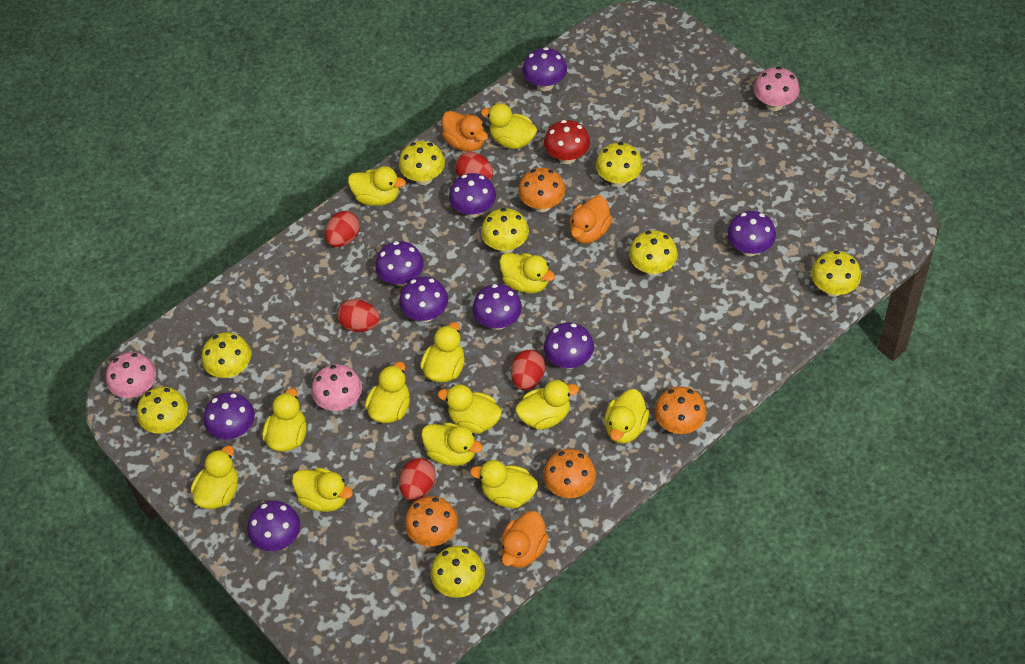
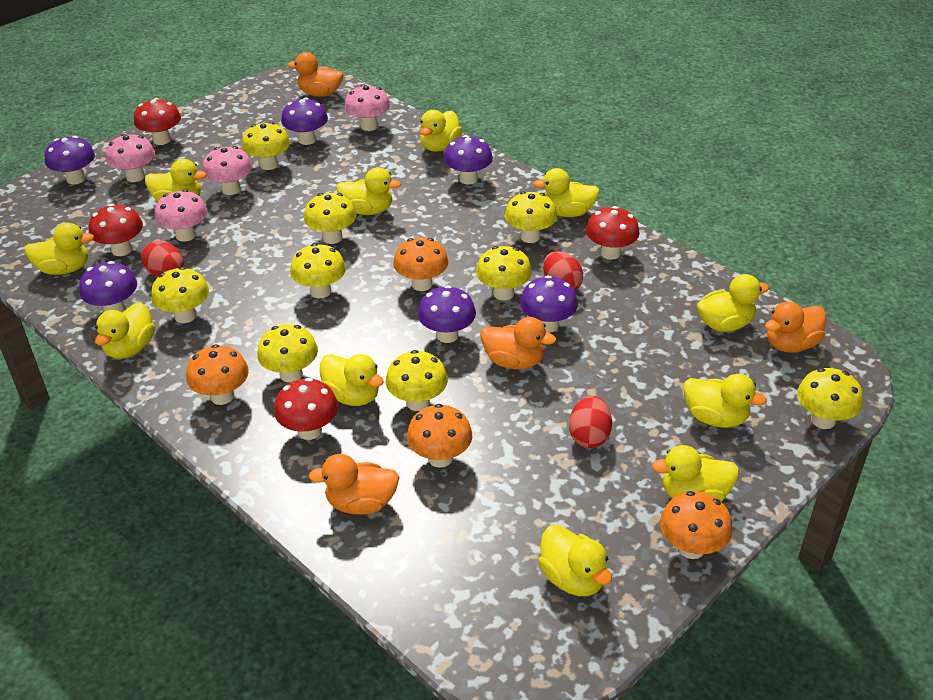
orange duck: [442,111,488,152] [501,511,549,568] [570,196,612,244] = 3 -> [287,52,343,97] [309,454,399,515] [480,317,556,370] [765,302,827,353] = 4
pink mushroom: [106,352,156,398] [311,364,362,411] [754,67,800,111] = 3 -> [106,134,155,182] [155,189,207,242] [202,146,252,195] [345,84,390,131] = 4
purple mushroom: [204,392,255,439] [247,501,300,551] [375,241,424,286] [399,277,448,322] [449,173,496,218] [473,284,522,330] [522,47,567,91] [544,322,594,369] [727,211,776,256] = 9 -> [45,136,95,184] [79,261,137,312] [281,98,328,145] [418,285,476,343] [444,135,493,185] [520,275,578,333] = 6
red egg: [325,211,360,247] [337,299,380,332] [399,458,436,501] [455,152,493,180] [511,350,545,390] = 5 -> [141,241,184,277] [543,251,583,290] [569,396,612,448] = 3
red mushroom: [544,120,590,164] = 1 -> [89,204,143,256] [134,98,181,145] [274,378,338,440] [586,206,640,260] = 4
yellow duck: [191,446,238,509] [262,388,307,452] [292,468,353,512] [348,166,406,206] [365,362,410,423] [420,322,465,383] [421,422,483,466] [438,384,502,434] [470,460,538,508] [481,103,537,149] [499,253,555,293] [515,380,579,430] [604,389,650,444] = 13 -> [24,223,94,275] [95,302,155,359] [145,159,207,201] [320,354,384,406] [337,167,401,215] [420,110,462,152] [533,168,600,217] [538,525,612,596] [652,445,739,502] [683,374,767,428] [697,274,769,332] = 11
yellow mushroom: [137,387,188,433] [201,332,251,378] [399,141,445,185] [430,546,485,598] [481,208,529,253] [596,142,643,187] [629,230,678,276] [811,251,861,297] = 8 -> [151,267,209,323] [242,122,290,170] [257,324,318,383] [290,243,346,298] [304,193,356,244] [386,350,448,411] [476,246,532,300] [505,191,557,243] [797,368,863,429] = 9

